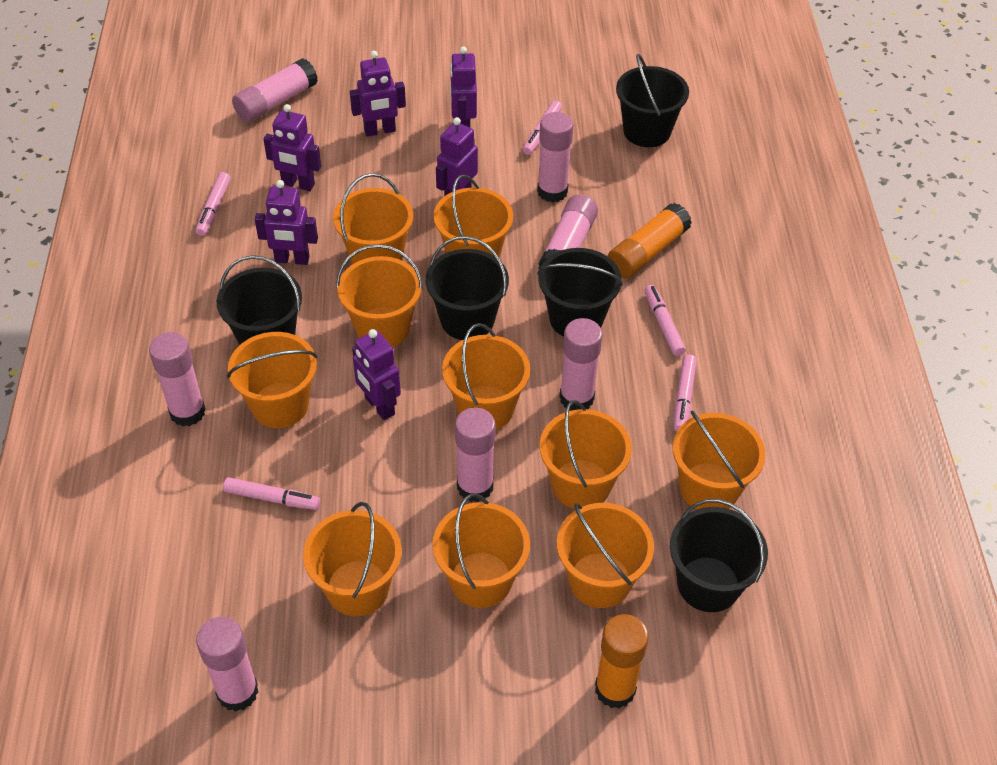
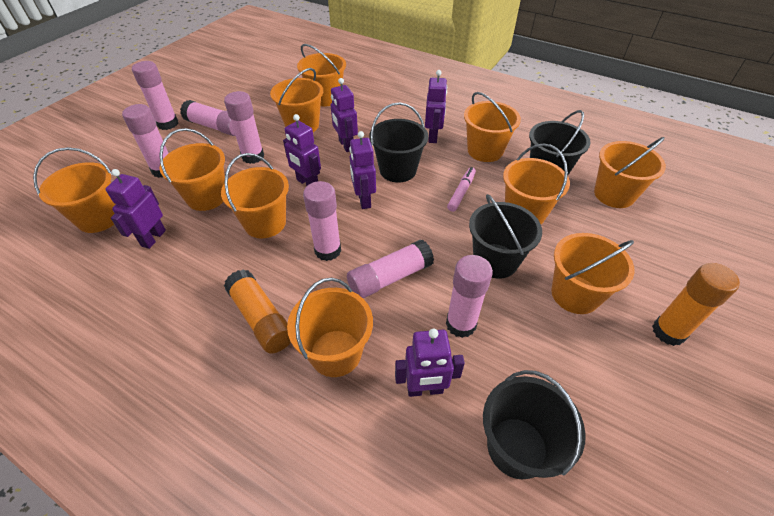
black bucket: [217,255,302,345] [426,236,509,340] [537,248,623,336] [616,54,689,147] [670,499,768,612] = 5 -> [369,102,428,182] [469,194,542,279] [483,370,586,479] [529,110,591,175] = 4
pink marker: [196,172,231,236] [223,477,320,510] [523,101,562,155] [645,285,686,356] [674,354,697,432] = 5 -> [447,167,476,212] = 1

